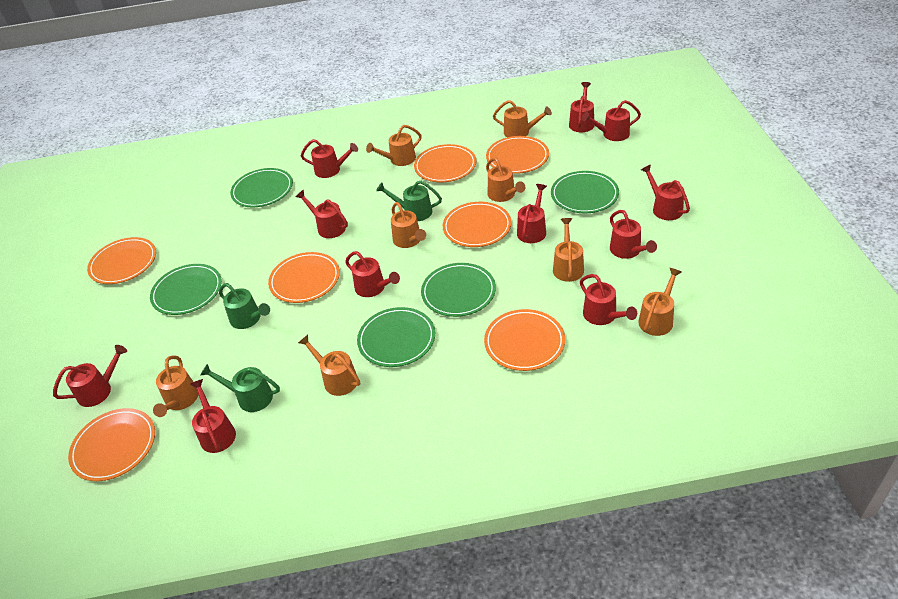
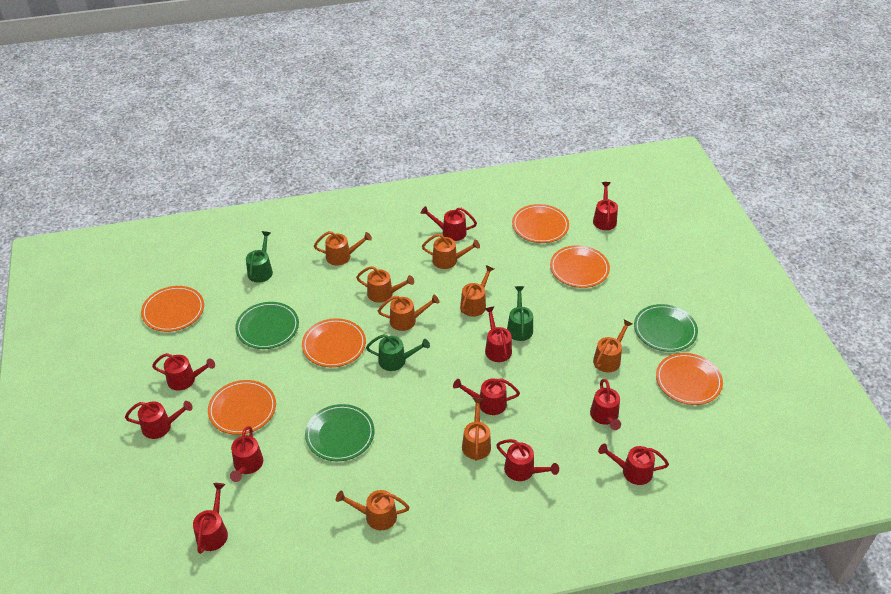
green plate: [150,264,222,315] [230,168,293,207] [357,307,435,367] [421,263,496,317] [551,171,619,213] = 5 -> [235,302,299,349] [305,404,374,461] [634,304,698,352] = 3
orange plate: [68,408,155,481] [87,237,156,284] [268,252,340,303] [414,144,476,183] [443,202,512,247] [484,309,565,371] [486,136,549,174] = 7 -> [141,286,204,332] [208,380,276,435] [302,318,366,367] [512,204,569,243] [550,245,610,288] [656,353,723,405] = 6

